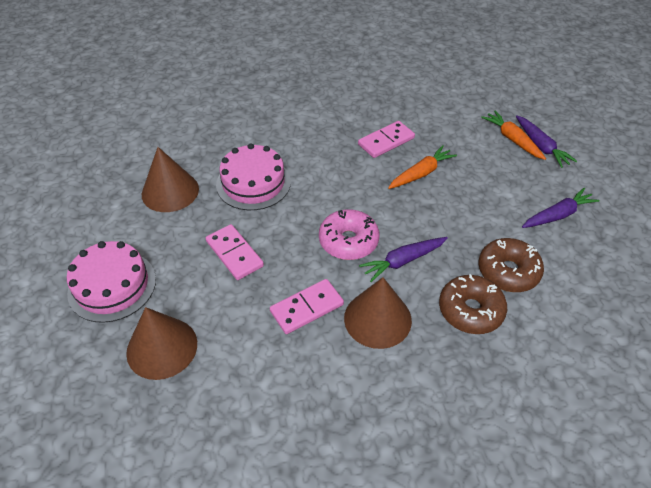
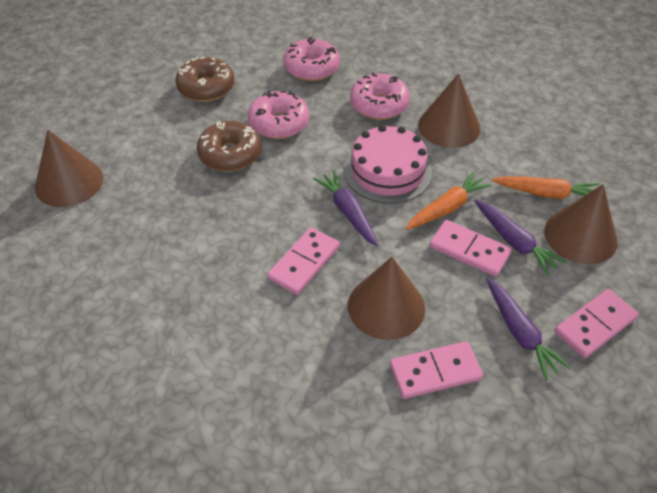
brown cone: [126,307,197,380] [142,147,199,212] [344,277,412,349] = 3 -> [35,130,103,207] [348,257,425,340] [418,74,481,148] [544,184,618,264] = 4
pink cake: [67,241,156,323] [216,143,291,210] = 2 -> [344,125,432,204] = 1
pink domino: [206,224,264,280] [270,279,344,334] [358,121,415,158] = 3 -> [267,227,340,295] [390,341,483,399] [430,220,512,277] [555,289,639,358] = 4
pink donut: [319,209,379,260] = 1 -> [248,91,309,139] [283,37,340,81] [350,72,410,120] = 3

